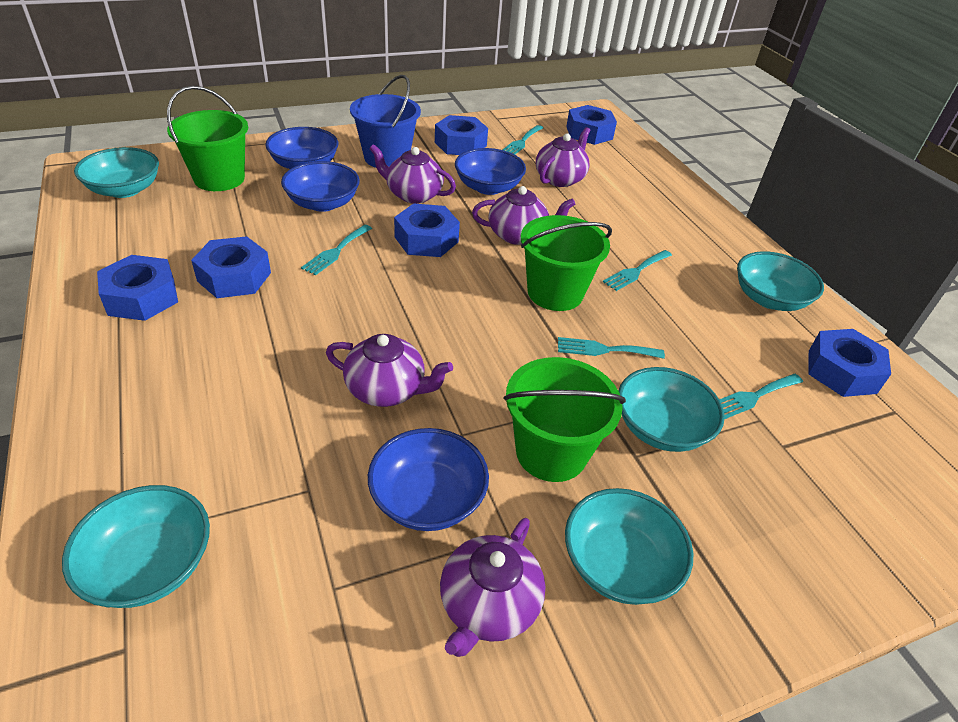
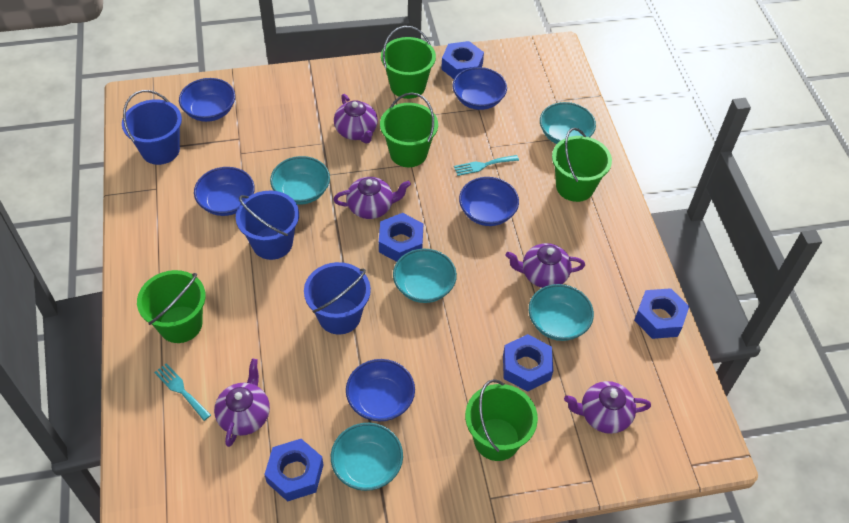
blue bowl: [265,127,339,169] [281,161,360,212] [368,428,489,531] [455,148,526,195] = 4 -> [179,78,235,122] [194,167,255,216] [346,359,415,422] [453,67,507,110] [459,177,519,226] = 5
blue bucket: [350,75,421,168] = 1 -> [122,90,182,165] [236,191,299,260] [304,262,371,335] = 3
blue nut: [97,255,178,321] [191,236,271,298] [394,203,460,257] [435,115,488,155] [566,105,617,145] [808,329,891,397] = 6 -> [264,439,323,502] [379,213,423,262] [441,41,484,79] [503,334,553,392] [634,288,690,339] = 5
green bucket: [167,86,248,191] [504,357,626,482] [521,215,612,311] = 3 -> [137,270,206,343] [380,93,438,167] [381,26,436,99] [465,379,538,461] [552,128,612,202] = 5
turquoise fork: [301,225,372,275] [503,125,543,155] [558,337,665,359] [603,250,672,291] [719,374,803,419] = 5 -> [154,363,211,421] [454,155,519,176] = 2

